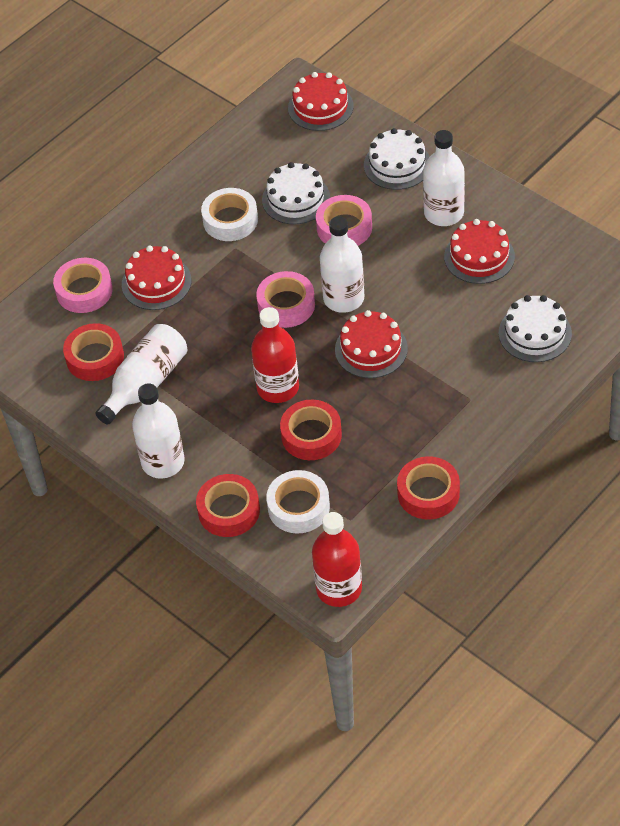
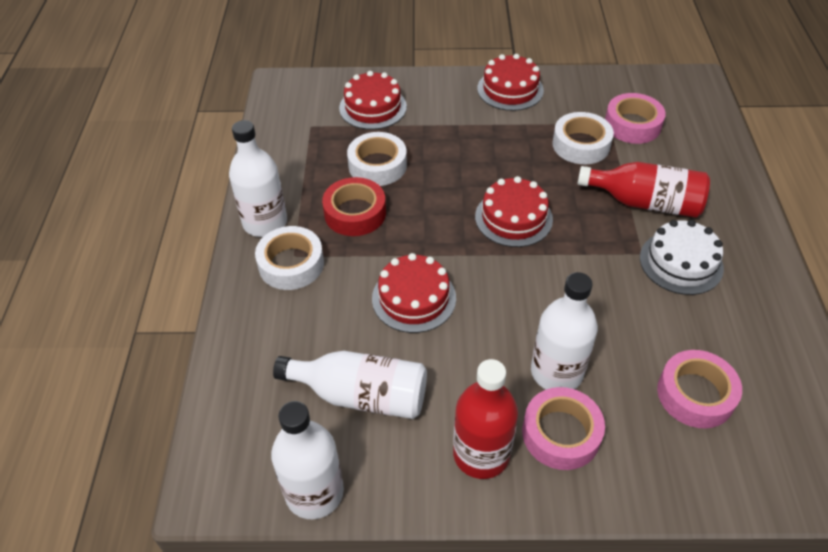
red tape: [63,323,124,381] [196,474,260,537] [280,400,342,460] [397,456,460,520] = 4 -> [322,177,386,236] = 1
white cake: [262,162,330,224] [364,128,430,190] [499,295,572,362] = 3 -> [640,220,724,295] = 1
white tape: [201,188,258,241] [266,470,330,533] = 2 -> [255,226,324,290] [347,132,407,186] [552,112,614,164] = 3

